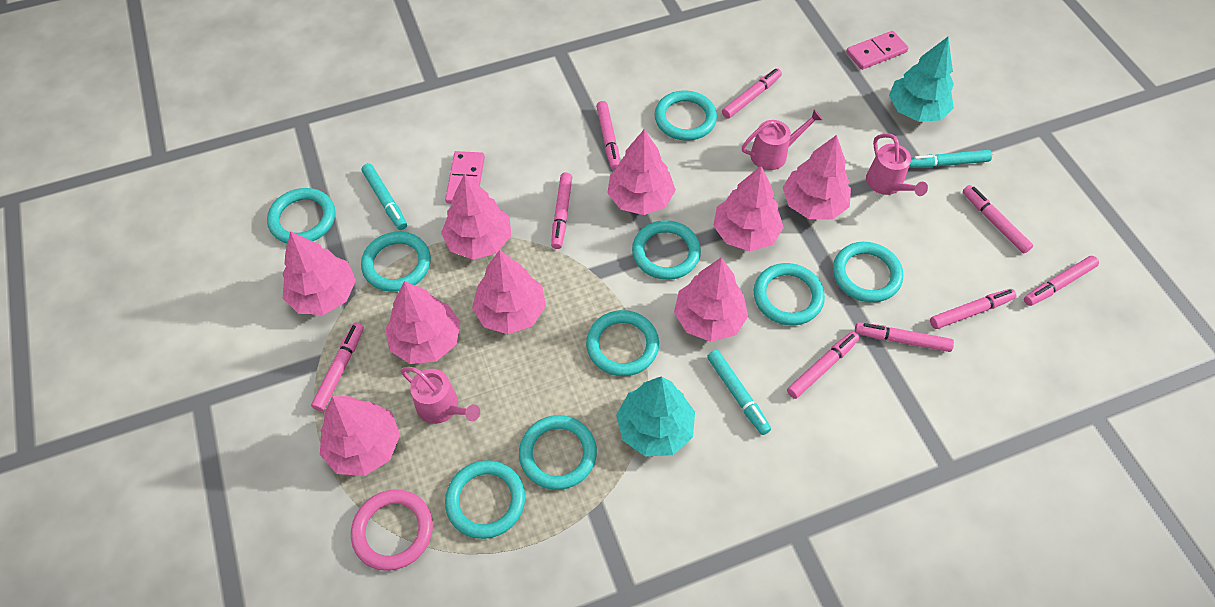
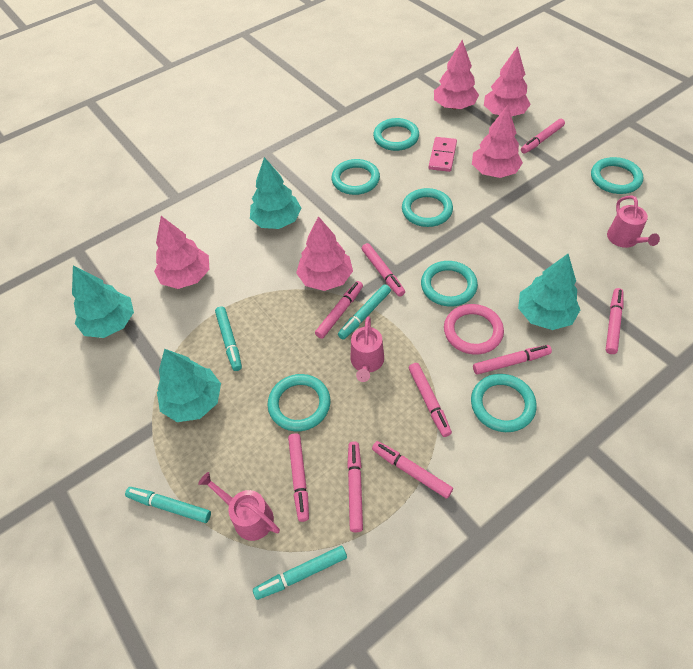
pink domino: [445,151,485,204] [846,31,909,70] = 2 -> [429,137,457,172] = 1
pink tree: [282,231,356,315] [320,396,400,476] [385,281,461,364] [441,174,511,260] [472,250,546,334] [607,129,676,215] [674,257,748,342] [713,166,784,251] [783,135,851,219] = 9 -> [154,216,209,289] [296,216,353,291] [434,40,479,109] [472,105,523,178] [484,46,531,117] = 5
turquoise marker: [361,164,407,230] [707,350,771,435] [909,150,992,168] = 3 -> [125,487,211,523] [215,306,242,371] [253,546,347,600] [338,284,391,340] = 4
turquoise ring: [267,188,335,244] [361,232,431,292] [445,460,525,539] [519,415,597,490] [586,310,659,376] [632,220,701,280] [654,90,717,141] [754,263,825,325] [833,242,903,303] = 9 -> [268,374,330,431] [331,159,380,195] [373,118,419,151] [402,188,453,227] [421,261,478,307] [471,374,537,432] [591,157,643,194] = 7
turquoise tree: [616,376,695,456] [889,37,954,122] = 2 -> [72,265,134,338] [157,349,221,422] [250,157,302,229] [518,254,580,330] = 4

